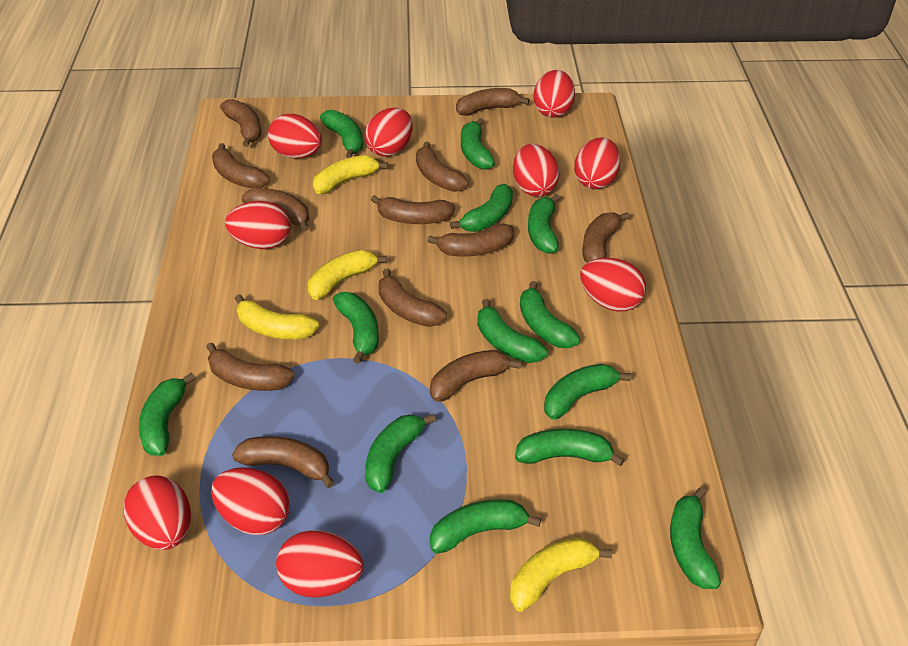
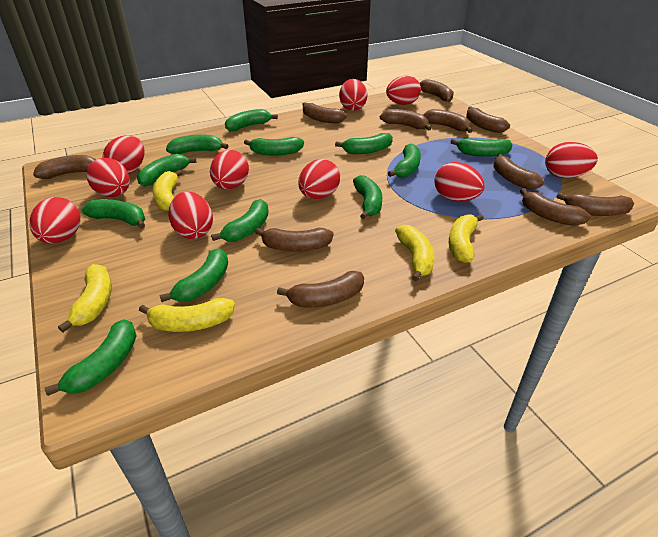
brown banana: [206,342,295,391] [212,143,270,188] [220,99,261,147] [232,436,335,488] [242,188,309,231] [371,195,455,224] [378,269,447,327] [416,142,469,192] [427,224,514,257] [430,350,521,402] [456,88,530,116] [582,212,630,263] = 12 -> [33,155,96,179] [255,228,333,252] [277,271,364,308] [302,102,347,123] [380,109,432,131] [420,79,454,102] [423,109,473,133] [466,106,510,133] [493,153,544,190] [520,188,591,226] [556,193,634,216] = 11
green banana: [139,373,196,456] [320,110,363,158] [333,292,379,364] [365,414,436,493] [430,499,541,554] [450,184,513,232] [461,118,495,170] [477,299,548,363] [515,429,625,466] [520,281,580,348] [528,194,560,254] [544,364,631,420] [670,487,721,589] = 13 -> [45,319,137,396] [82,199,145,229] [137,154,197,187] [159,248,228,302] [166,135,228,154] [211,199,269,242] [225,109,278,131] [244,137,304,156] [335,133,393,154] [353,175,382,219] [388,143,421,178] [451,138,512,157] = 12
yellow banana: [235,294,319,339] [308,250,387,300] [313,155,388,194] [510,537,612,612] = 4 -> [58,264,112,332] [139,298,235,332] [152,170,183,211] [395,225,435,281] [449,214,484,263] = 5

